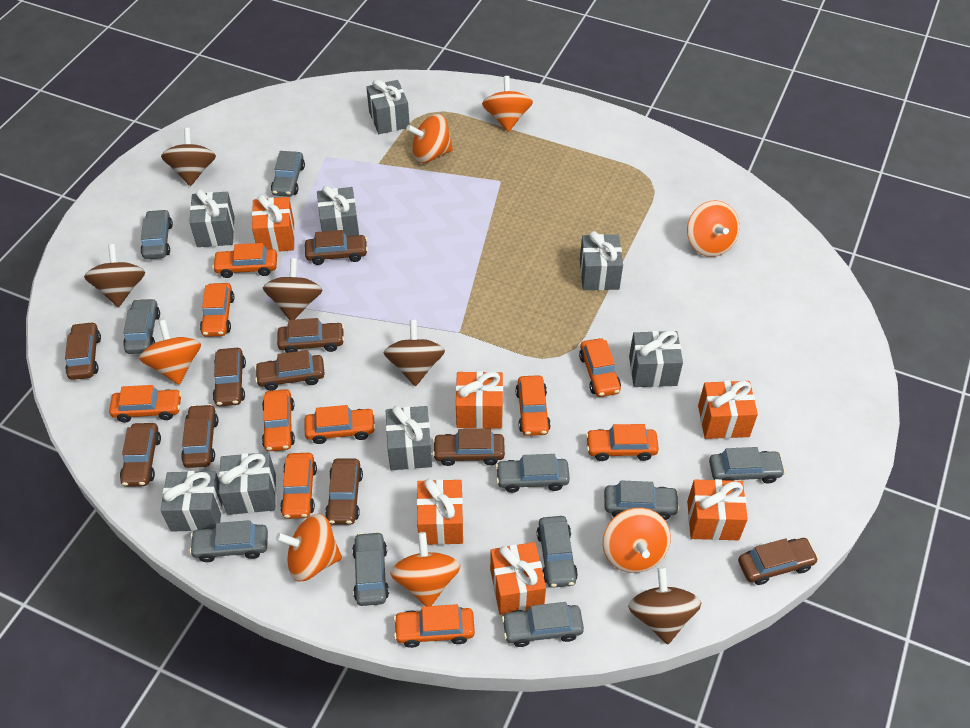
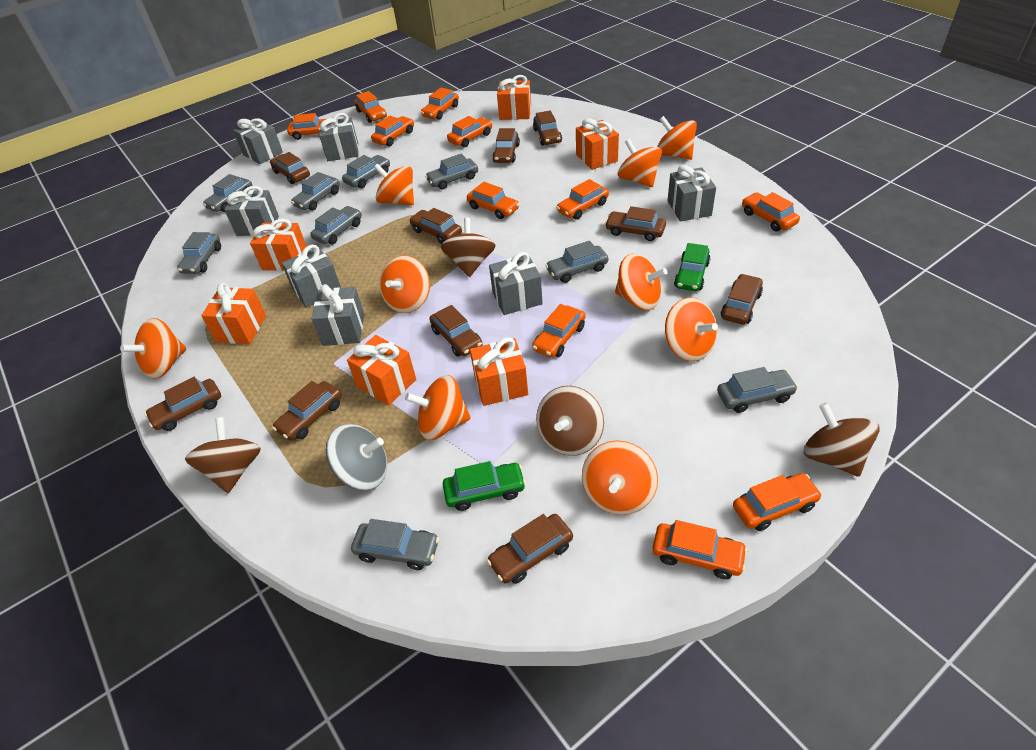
brown spinning top: [84,244,145,307] [161,128,216,186] [263,258,322,320] [383,320,445,386] [628,567,701,644] = 5 -> [185,417,261,493] [441,218,495,277] [536,386,604,456] [804,403,880,477] = 4
green car: none = 0 -> [443,461,526,511] [674,243,710,291] = 2
grey car: [123,298,160,354] [140,209,173,259] [189,520,268,562] [271,151,305,197] [352,531,389,606] [496,454,570,493] [502,602,584,647] [537,516,578,588] [604,480,680,520] [709,447,785,484] = 10 -> [177,232,221,274] [203,174,252,212] [291,172,340,211] [310,206,362,244] [342,155,390,188] [351,519,439,570] [425,154,478,190] [545,241,609,283] [717,367,798,413] = 9
grey gift: [161,471,223,532] [189,189,235,247] [219,452,276,515] [317,186,359,236] [366,79,410,134] [386,406,432,470] [580,231,623,290] [629,330,683,387] = 8 -> [224,186,279,236] [233,119,283,164] [282,245,341,308] [311,284,364,346] [319,113,359,161] [489,252,543,315] [668,165,716,222] = 7
grey spinning top: none = 0 -> [325,424,387,491] = 1
orange car: [109,385,182,422] [200,283,235,337] [212,243,277,278] [262,389,295,451] [280,453,317,519] [304,405,376,444] [394,604,475,648] [516,375,551,436] [579,338,621,397] [586,424,659,461] = 10 -> [287,113,326,140] [355,91,387,123] [371,116,414,146] [421,88,459,120] [447,116,492,147] [467,182,519,219] [532,304,586,358] [556,179,609,220] [653,520,748,579] [733,473,822,531] [742,192,800,231] = 11
orange spinning top: [139,320,201,385] [276,514,342,581] [390,532,461,606] [406,114,453,163] [482,76,533,132] [603,508,671,573] [687,200,739,257] = 7 -> [120,318,186,379] [374,164,414,205] [379,255,430,313] [405,375,471,440] [582,440,658,515] [615,254,668,310] [618,139,662,187] [657,116,697,160] [665,298,718,362] = 9

